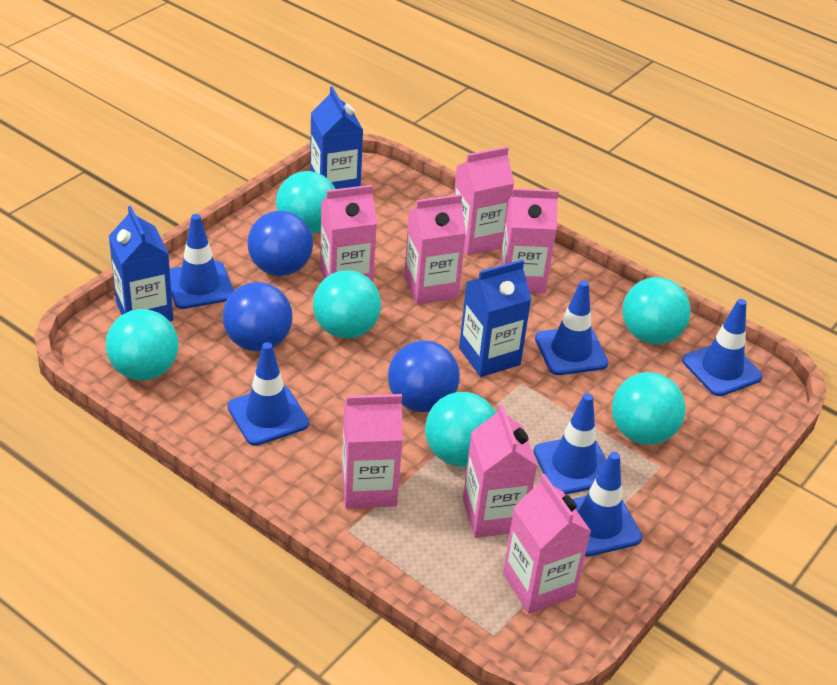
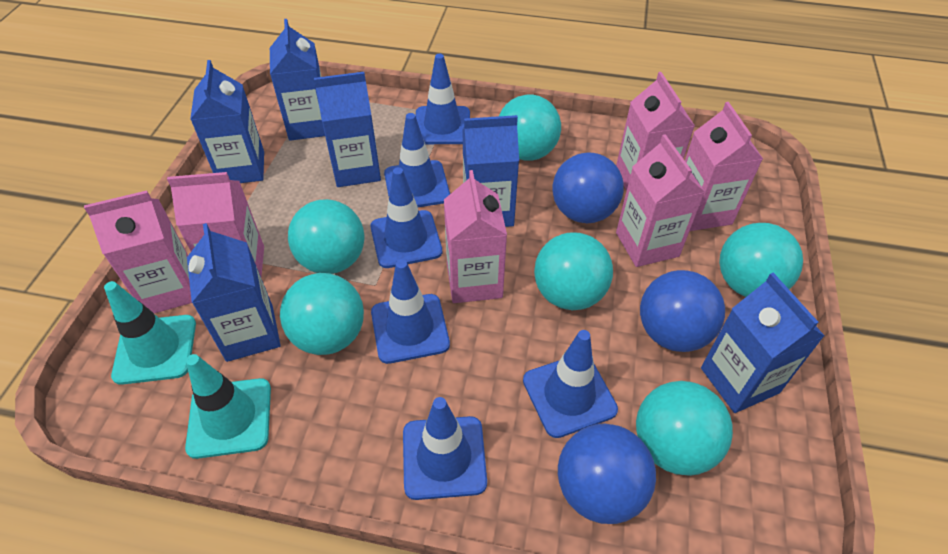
blue carton: [109,206,173,321] [310,86,363,189] [459,259,532,377] = 3 -> [187,223,281,362] [190,60,264,183] [270,19,325,141] [314,72,381,187] [462,115,519,227] [701,273,825,413] = 6
pink carton: [320,185,377,282] [342,394,403,509] [404,194,466,304] [454,146,514,255] [463,404,537,538] [500,188,559,294] [503,474,591,614] = 7 -> [84,190,192,313] [167,172,264,277] [444,170,507,303] [616,72,695,191] [616,134,705,267] [685,102,763,231] = 6
turquoise traffic cone: none = 0 -> [104,281,196,385] [185,354,271,459] = 2

